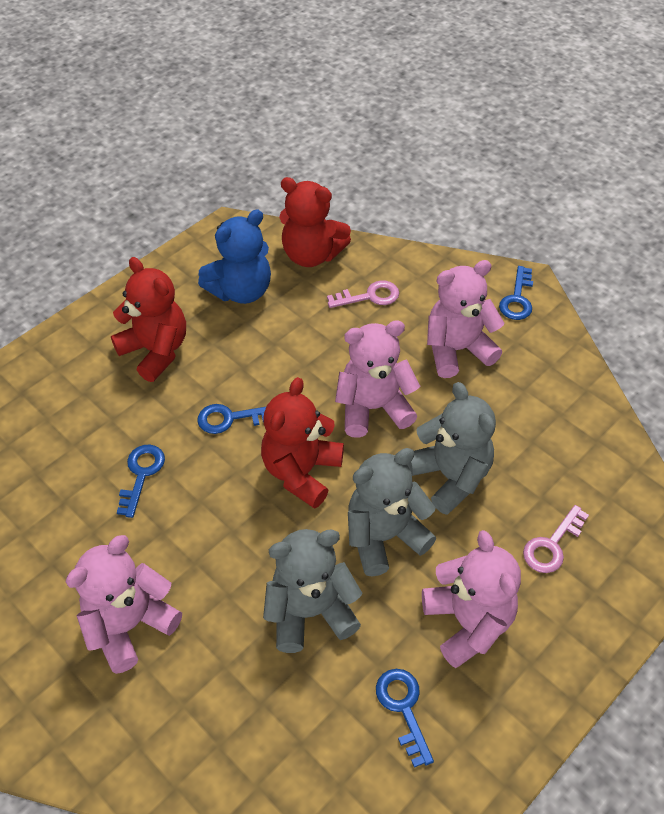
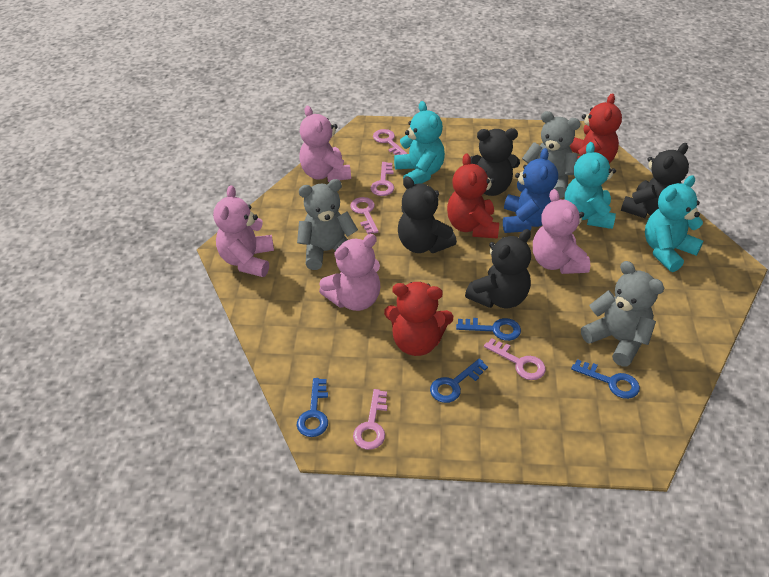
black teddy bear: none = 0 -> [398,176,457,253] [465,229,531,308] [470,128,520,196] [621,143,689,218] = 4
pink key: [327,280,399,308] [523,505,589,573] = 2 -> [350,197,379,234] [353,389,387,450] [371,162,394,196] [373,129,407,155] [484,338,546,380] = 5
turquoise teddy bear: none = 0 -> [394,101,445,184] [565,142,616,229] [645,175,703,272] = 3

